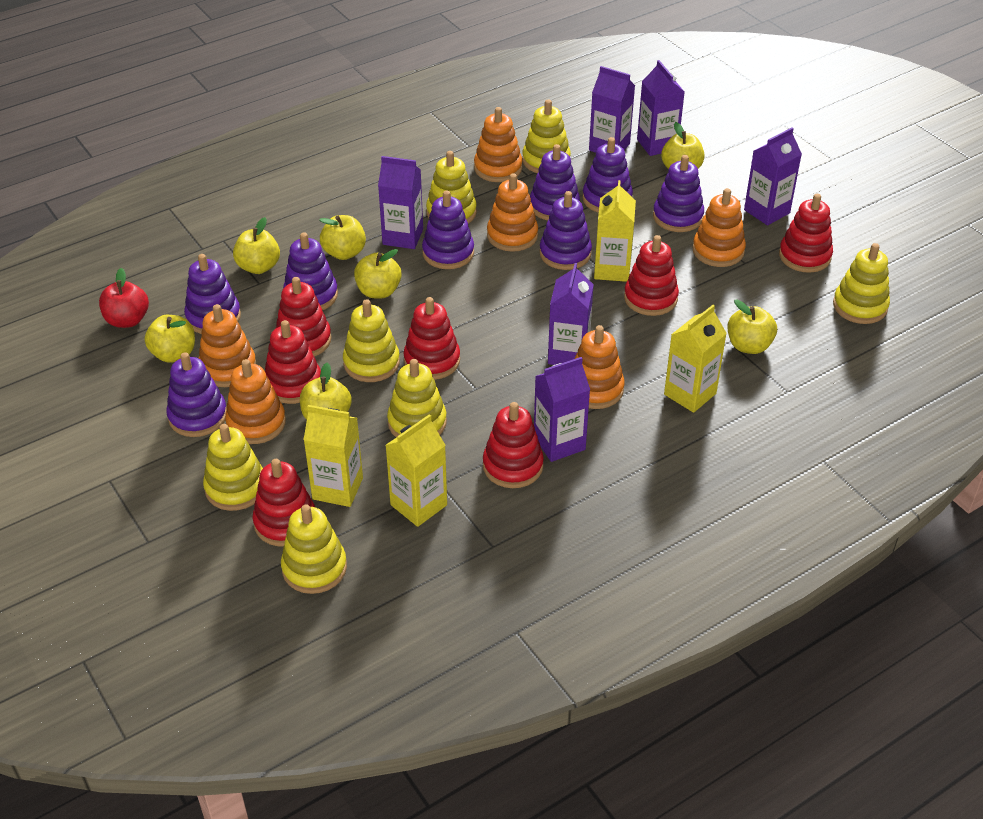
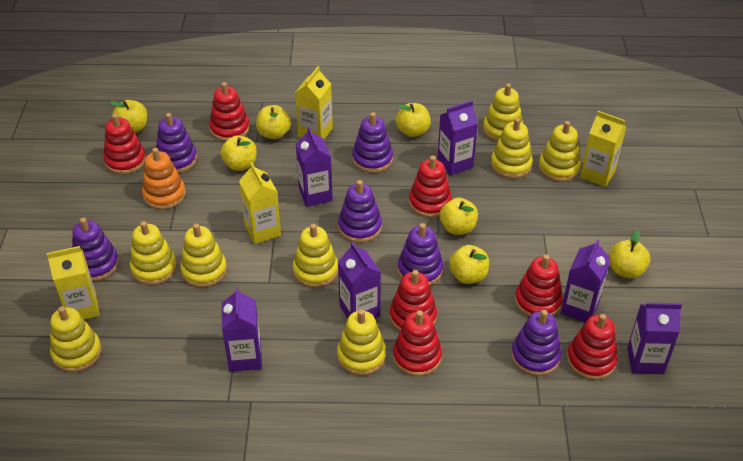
orange stacking toy: [199,304,256,387] [225,359,286,444] [474,107,523,182] [487,173,538,252] [574,325,625,409] [692,188,746,267] = 6 -> [142,148,186,209] = 1
purple stacking toy: [166,352,227,437] [184,254,241,334] [283,232,338,310] [422,190,474,269] [530,144,580,220] [540,191,592,270] [583,137,633,213] [653,155,704,232] = 8 -> [72,218,119,281] [156,113,197,173] [338,180,382,243] [352,112,393,173] [398,223,443,285] [511,310,561,376] = 6
red apple: [99,268,149,328] = 1 -> none = 0
yellow stacking toy: [203,424,263,511] [281,505,347,594] [343,299,400,382] [387,359,447,437] [426,151,477,224] [522,100,571,173] [833,243,890,324] = 7 -> [50,306,101,372] [130,221,177,285] [180,223,227,288] [293,224,338,288] [337,309,386,376] [483,83,523,142] [491,118,533,179] [538,121,581,182] = 8

